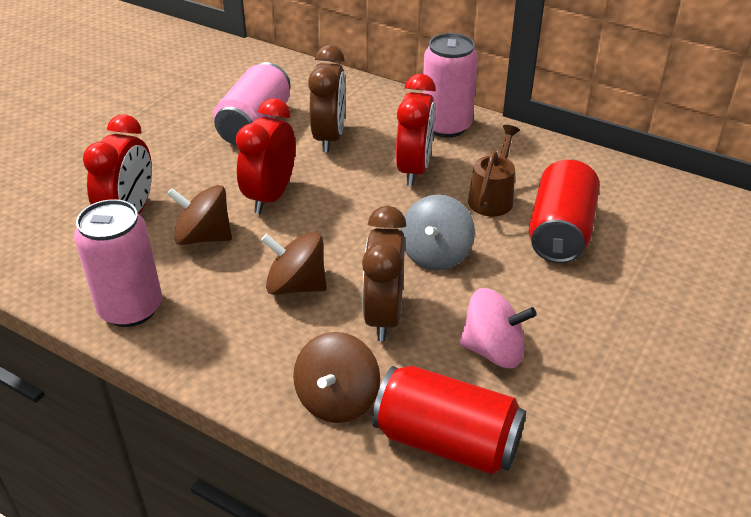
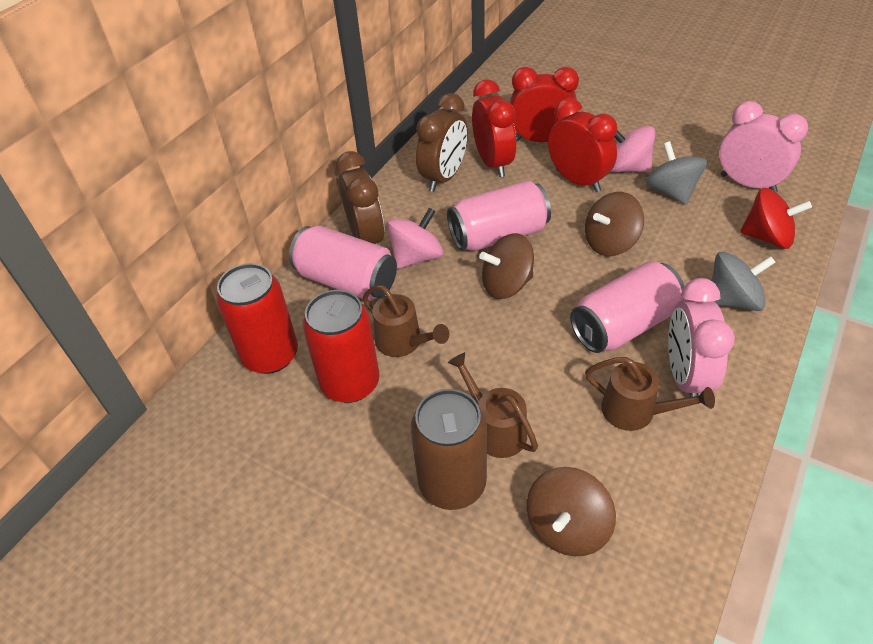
brown can: none = 0 -> [411,389,487,510] = 1
brown watering can: [468,125,520,216] = 1 -> [363,285,449,357] [448,352,538,458] [585,357,715,431] = 3
grey spinning top: [401,195,475,271] = 1 -> [645,141,707,204] [711,252,776,311] = 2
pink clock: none = 0 -> [668,278,735,397] [719,101,808,192] = 2
pink spinning top: [459,288,537,368] = 1 -> [386,208,444,269] [611,126,655,172] = 2
red spinning top: none = 0 -> [740,188,812,249] = 1

